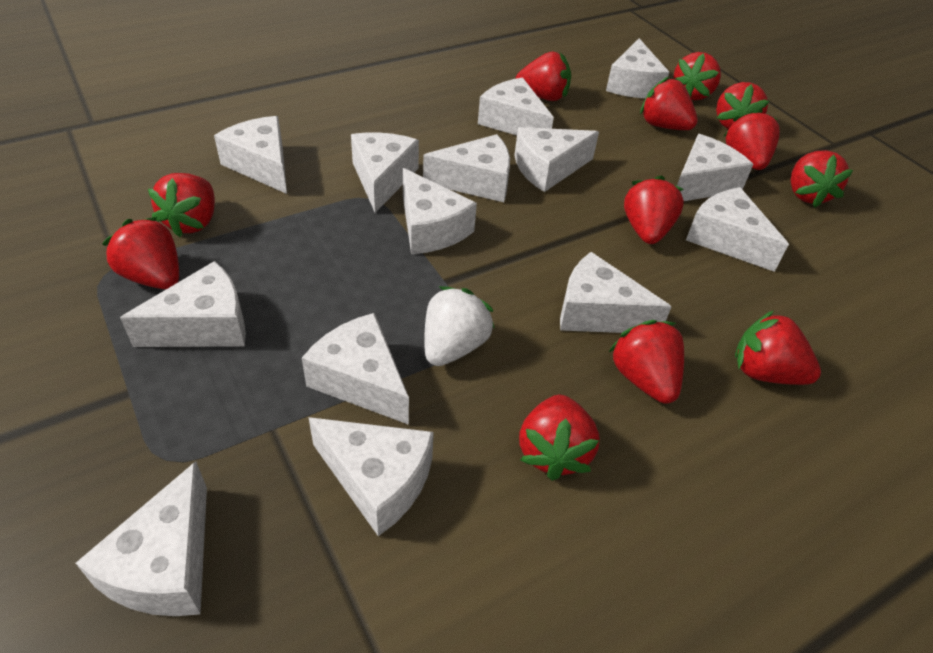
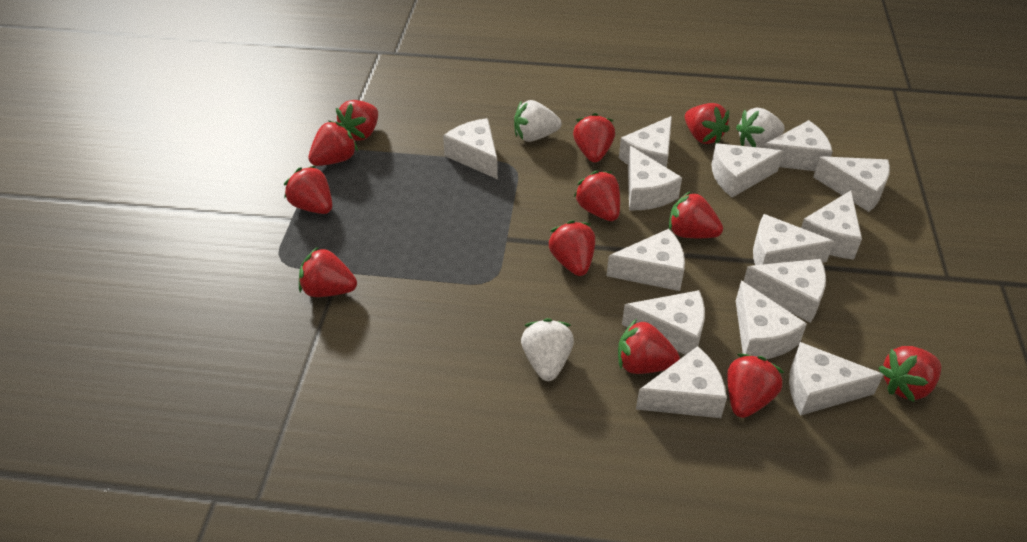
white strawberry: [424,286,495,366] = 1 -> [514,100,562,142] [521,318,574,381] [736,108,785,148] = 3

